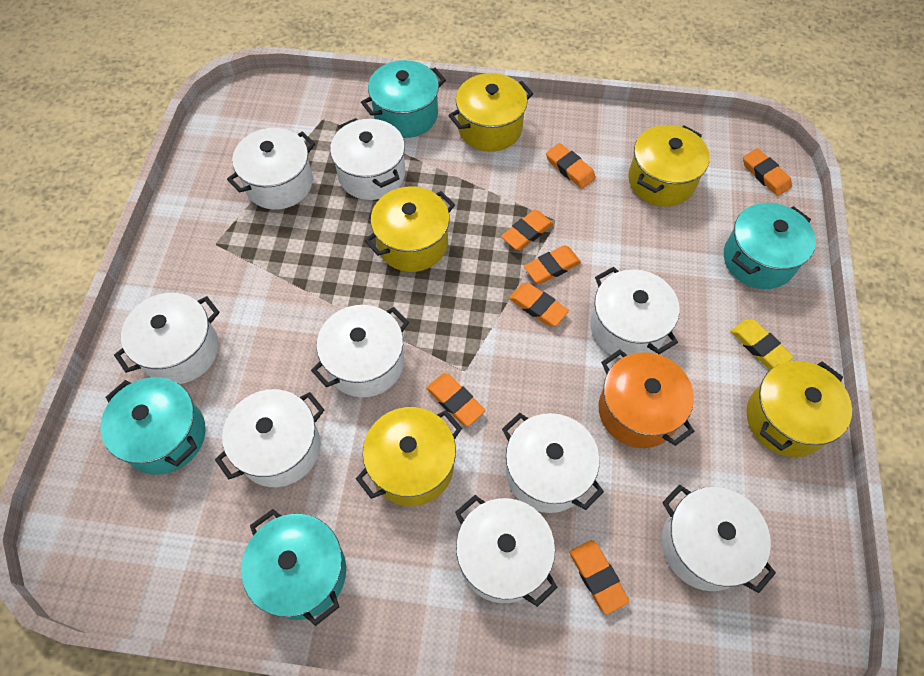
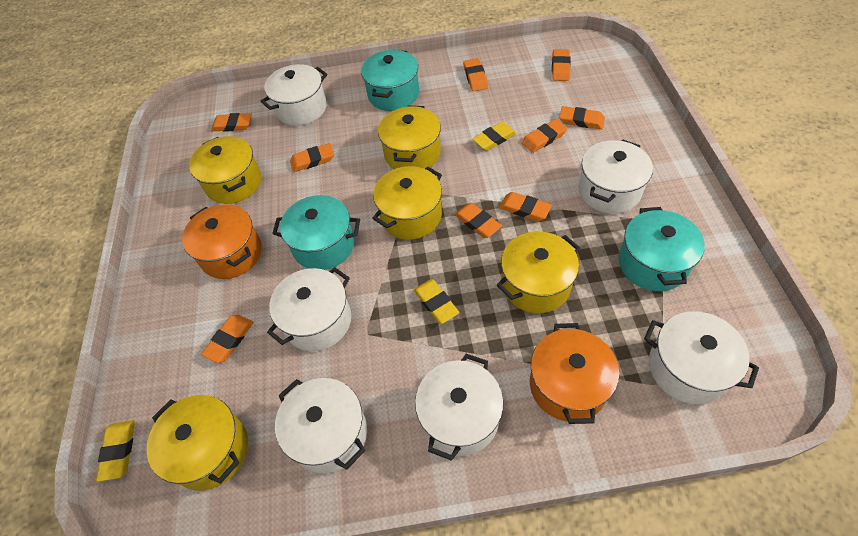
orange eraser: [426,373,486,426] [501,210,553,250] [509,283,569,326] [524,245,581,284] [546,143,596,189] [569,540,630,615] [743,148,792,196] = 7 -> [201,314,254,363] [211,113,252,132] [290,143,334,172] [454,203,502,238] [463,58,488,91] [499,192,552,221] [522,119,567,153] [552,49,571,81] [559,106,605,129] = 9
orange pot: [599,349,694,448] = 1 -> [182,204,262,279] [530,323,619,424] = 2
turquoise pot: [100,377,205,475] [241,509,346,626] [361,60,446,138] [724,203,816,289] = 4 -> [272,195,360,270] [361,50,419,111] [619,207,705,291] = 3
white pot: [114,293,220,384] [215,389,324,487] [227,128,315,210] [311,305,409,397] [330,118,405,200] [455,495,558,607] [502,413,604,513] [590,267,679,359] [662,485,776,593] = 9 -> [260,64,327,126] [267,267,351,351] [275,378,367,474] [415,354,503,461] [578,139,653,214] [644,311,759,404] = 6
yellow eraser: [731,319,794,369] = 1 -> [96,420,135,482] [414,279,459,324] [472,122,517,151] = 3

